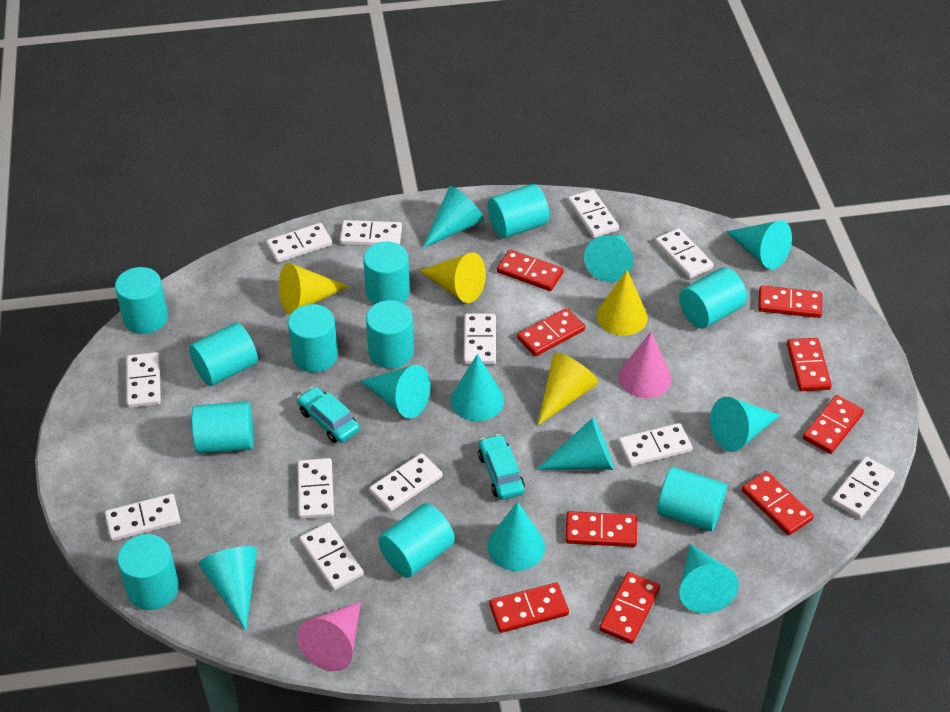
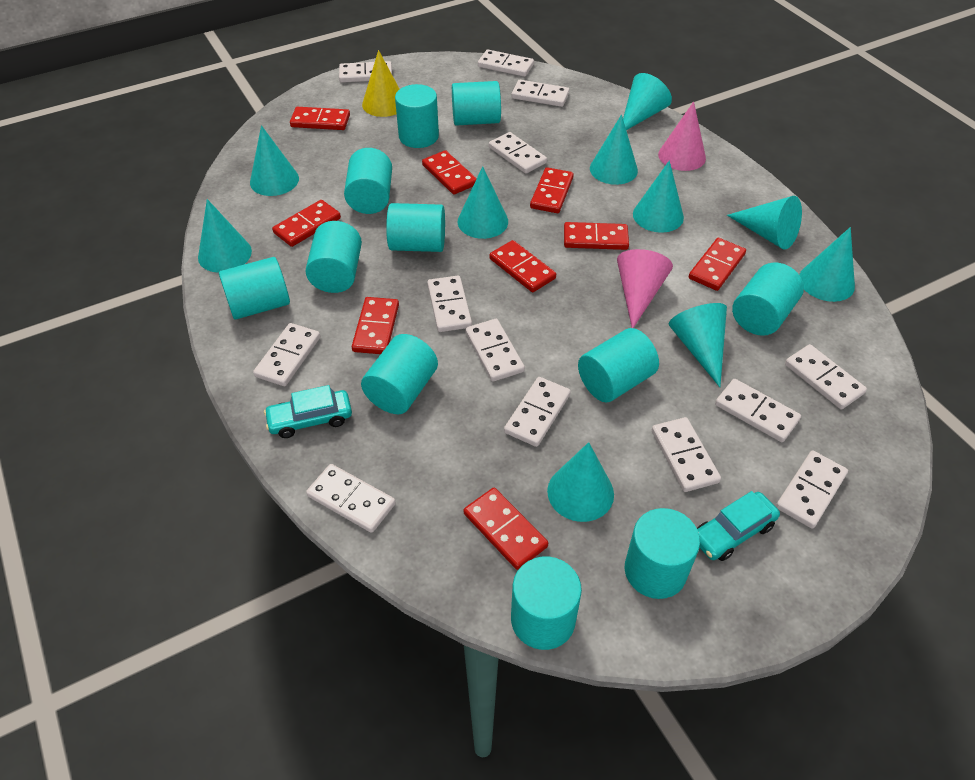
white domino: [105,494,181,541] [127,352,161,408] [266,223,332,263] [297,458,334,519] [299,522,364,590] [340,220,402,246] [369,453,443,512] [464,313,496,365] [568,190,619,238] [618,423,692,467] [655,228,714,279] [831,456,895,519] = 12 -> [253,323,320,386] [306,464,396,533] [339,61,392,83] [427,276,472,332] [466,319,525,382] [478,50,534,77] [489,132,547,174] [504,377,571,447] [511,80,569,107] [652,417,721,492] [715,379,801,442] [776,451,848,529] [785,344,867,409] = 13
yellow cone: [279,263,349,314] [419,252,486,303] [537,353,599,426] [597,270,648,336] = 4 -> [362,50,399,117] = 1

